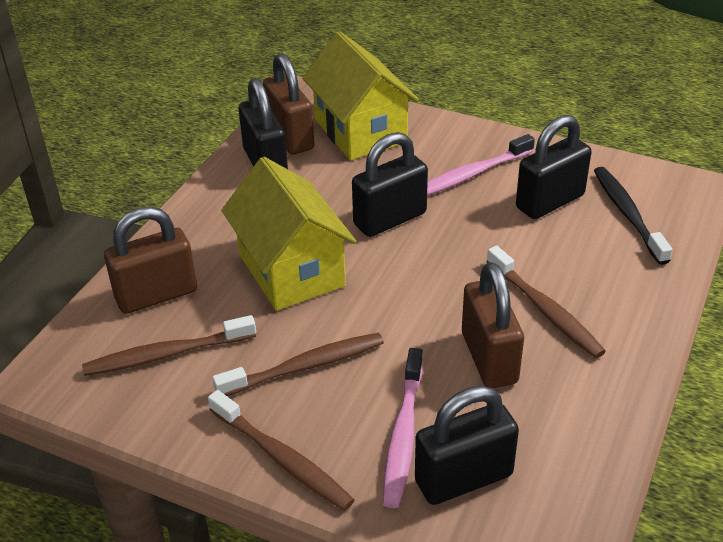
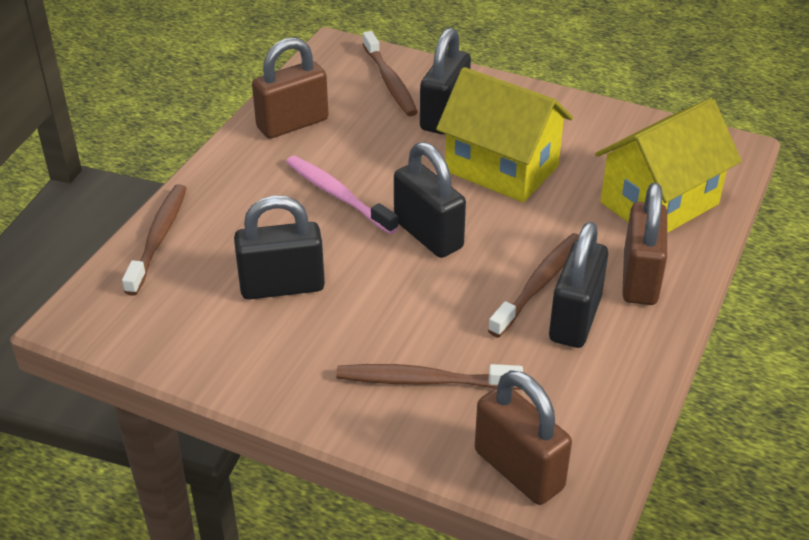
black toothbrush: [594,167,673,265] = 1 -> none = 0
pink toothbrush: [383,348,423,508] [427,134,535,196] = 2 -> [286,156,399,234] = 1

